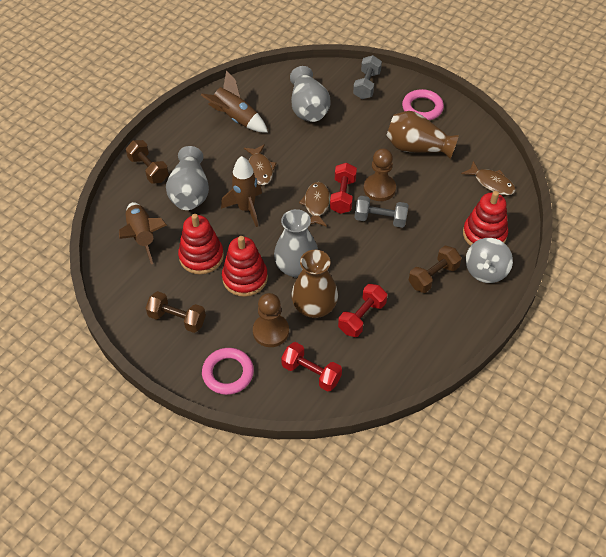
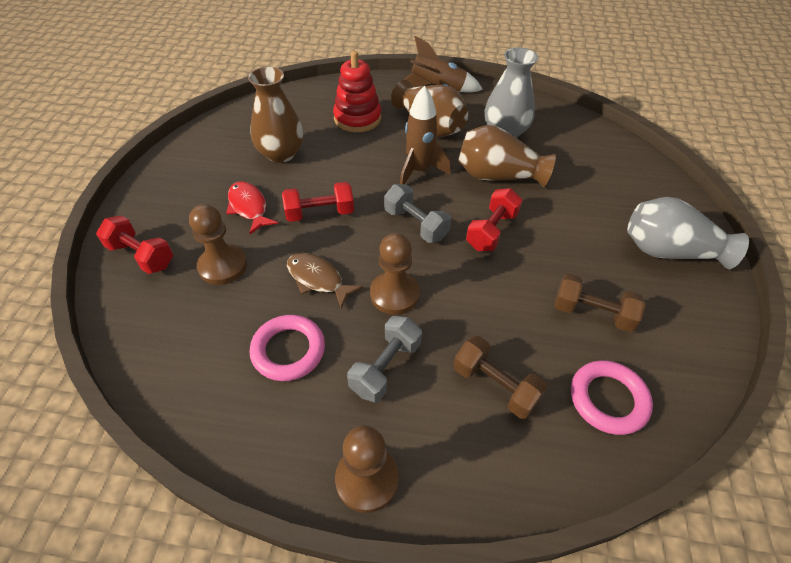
brown dumbbell: [126,140,169,184] [146,291,206,333] [409,246,462,293] = 3 -> [453,336,548,419] [554,274,646,332] = 2
brown fish: [244,144,276,185] [299,182,330,227] [461,161,515,195] = 3 -> [287,253,363,308] = 1
brown pawn: [253,293,289,347] [364,148,396,201] = 2 -> [189,204,247,285] [335,425,399,513] [370,233,420,315] = 3
brown rocket: [119,202,167,264] [201,71,268,132] [221,156,262,227] = 3 -> [400,86,451,184] [404,36,483,93] = 2
brown vase: [291,250,338,318] [386,111,459,159] = 2 -> [248,67,304,163] [391,80,468,137] [458,125,556,187] = 3
grey spinning top: [466,238,513,283] = 1 -> none = 0
grey vase: [166,146,209,210] [274,209,318,277] [290,66,331,122] = 3 -> [484,47,538,138] [627,197,749,269] = 2
red fish: none = 0 -> [226,181,278,234] = 1
red stacking toy: [178,214,224,274] [222,236,268,297] [463,191,508,246] = 3 -> [333,51,381,132] = 1

